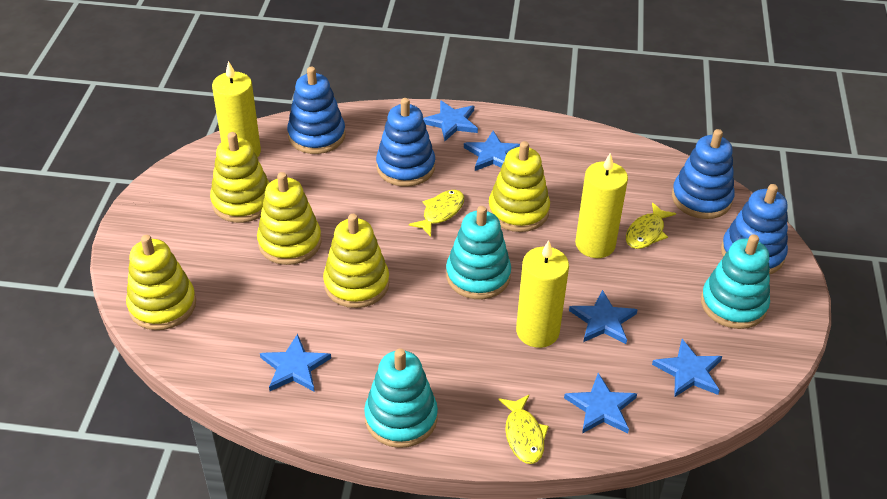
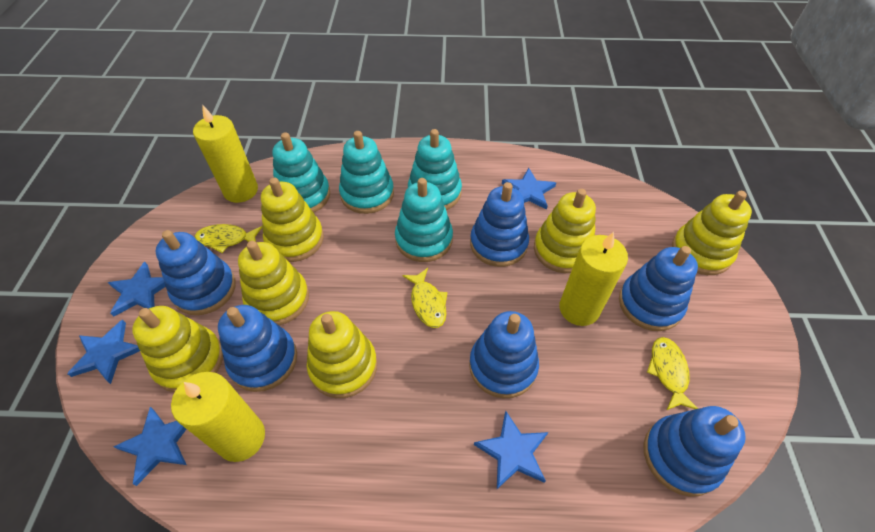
blue stacking toy: [287,67,346,154] [376,98,435,187] [672,129,735,219] [721,184,788,275] = 4 -> [156,230,236,315] [218,305,297,392] [469,311,539,399] [470,182,529,267] [619,246,698,331] [644,406,746,497] = 6
blue star: [260,334,331,392] [423,100,478,141] [464,131,520,171] [564,373,637,434] [569,290,638,344] [652,339,722,397] = 6 -> [67,320,140,384] [107,262,165,317] [113,407,187,486] [474,411,548,489] [502,168,556,210] = 5
turquoise stacking toy: [364,349,438,448] [446,206,511,299] [701,234,770,329] = 3 -> [273,132,330,213] [339,131,394,214] [395,178,453,262] [408,129,462,210] = 4
yellow stacking toy: [126,235,196,330] [210,132,270,223] [257,172,321,265] [323,214,389,308] [488,141,550,232] = 5 -> [132,306,223,393] [238,241,309,325] [261,178,324,262] [307,311,377,398] [534,189,596,273] [672,191,752,275] = 6

